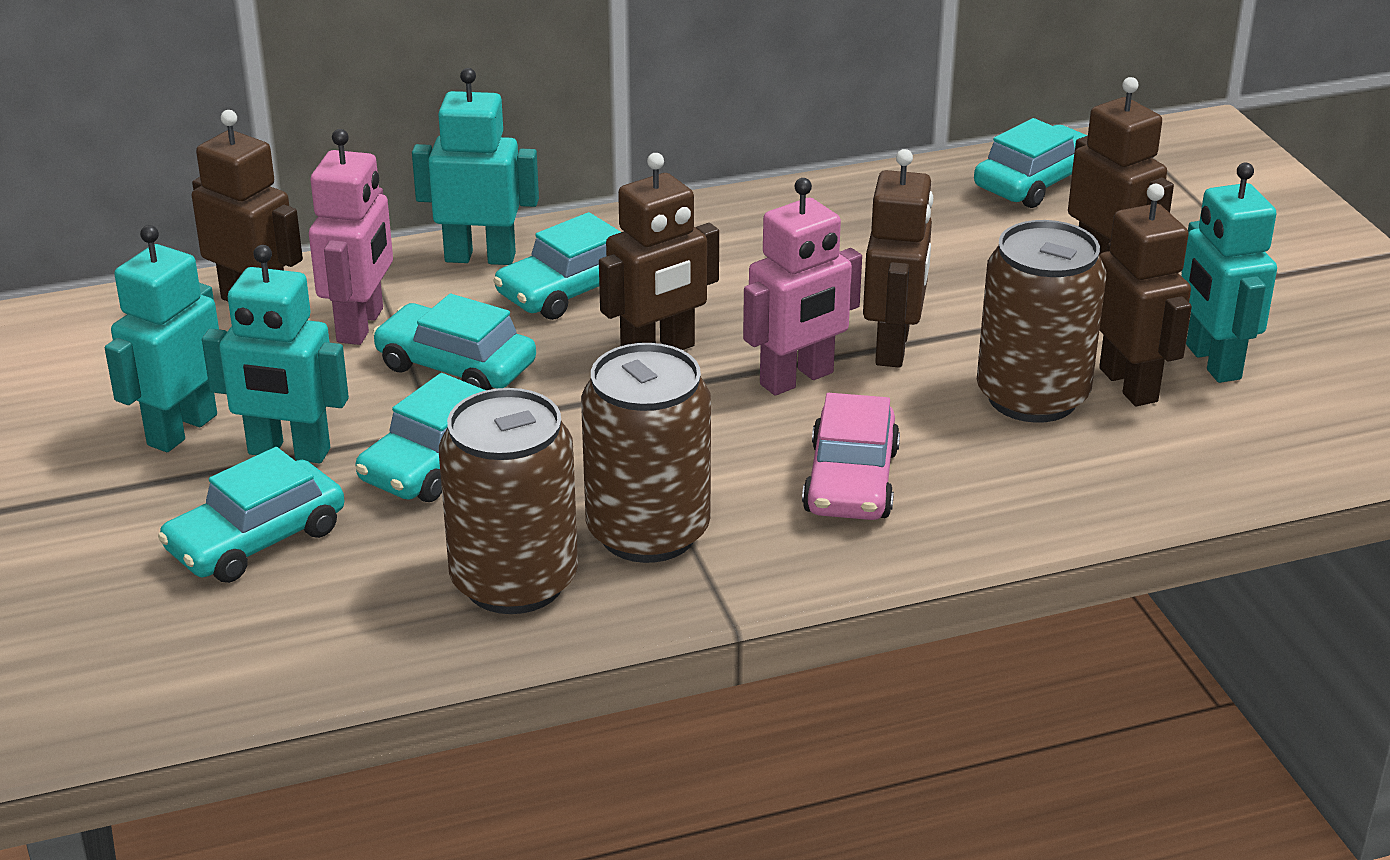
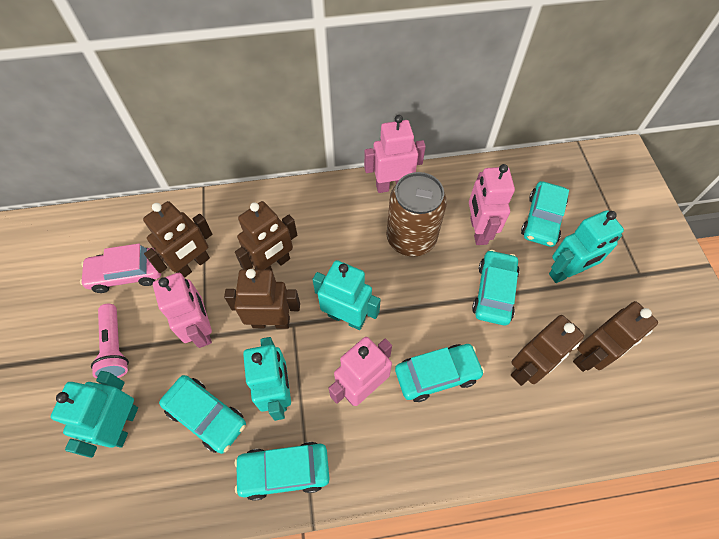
brown can: [439,388,578,614] [581,343,711,563] [977,220,1106,423] = 3 -> [387,172,447,257] = 1
pink flashlight: none = 0 -> [91,304,129,379] = 1
pink robot: [309,129,393,345] [743,178,862,396] = 2 -> [153,272,212,348] [329,337,392,406] [364,115,426,193] [469,164,515,245] = 4

